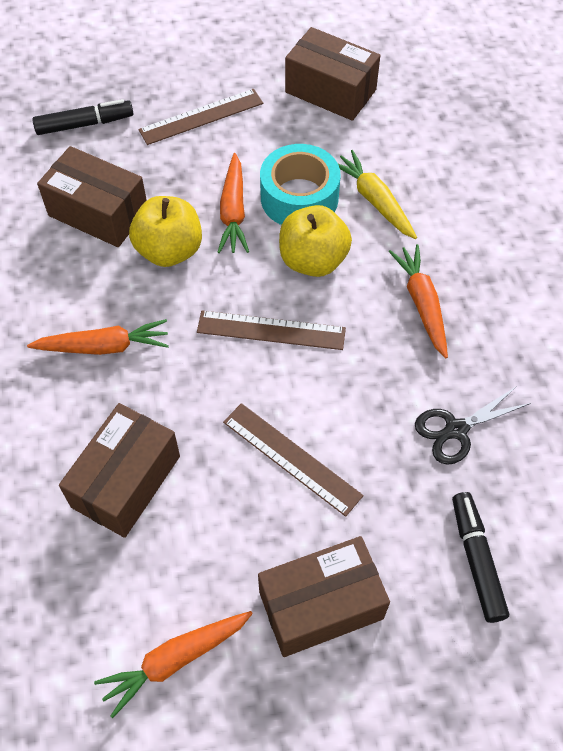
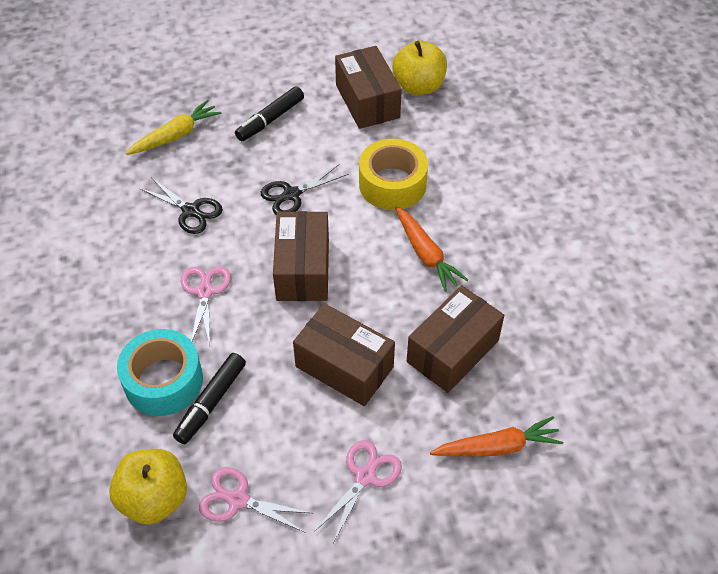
black scissors: [415,386,531,465] = 1 -> [139,177,223,234] [261,164,349,214] = 2
brown ruler: [138,89,263,145] [197,311,346,350] [223,403,364,517] = 3 -> none = 0
orange carrot: [27,319,169,355] [94,611,253,718] [217,153,249,253] [389,244,448,359] = 4 -> [395,206,468,292] [430,416,563,456] = 2
pink scissors: none = 0 -> [181,266,231,345] [199,467,312,533] [314,440,402,543] = 3
yellow tape: none = 0 -> [359,139,428,210] = 1

